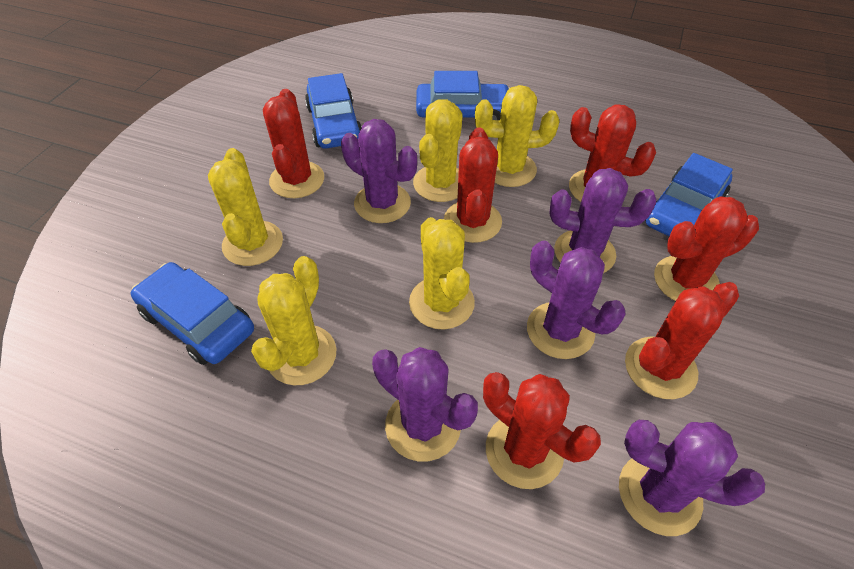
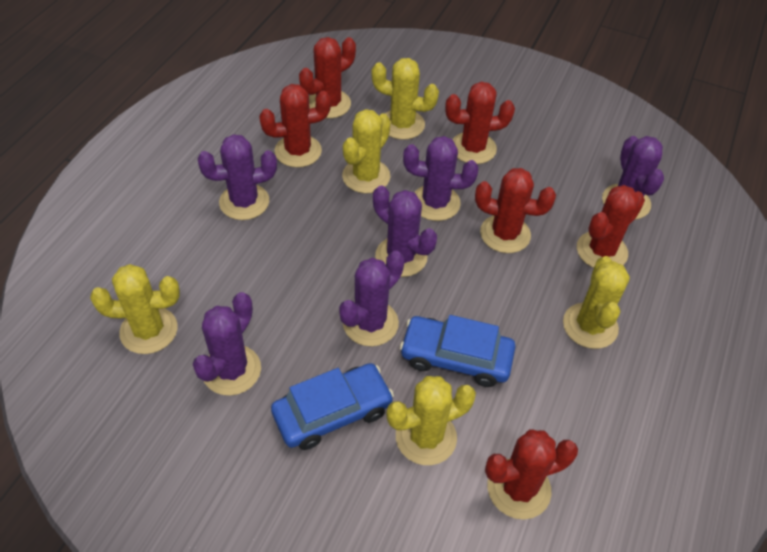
blue car: [131,262,254,365] [305,73,362,149] [416,71,510,120] [645,153,733,236] = 4 -> [271,363,394,450] [400,315,515,387] = 2
purple cactus: [341,119,417,223] [372,347,478,461] [527,240,626,359] [549,168,656,273] [619,420,765,536] = 5 -> [193,292,261,396] [197,134,277,220] [339,251,404,346] [373,185,437,277] [403,136,479,221] [602,136,664,220] = 6

